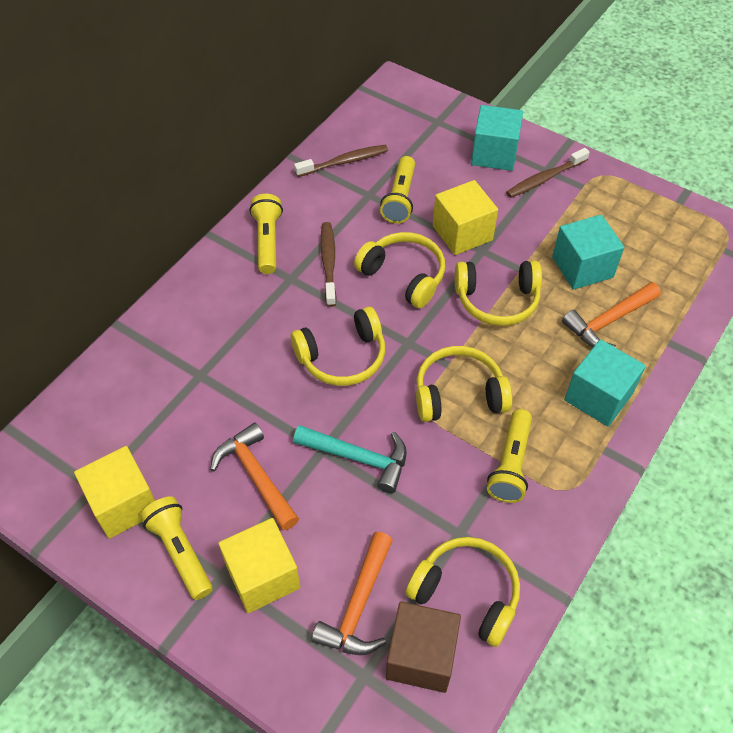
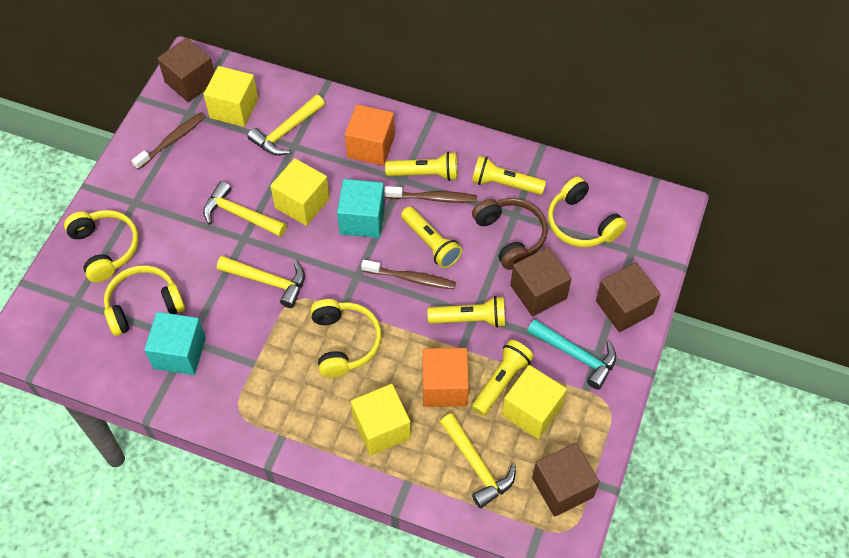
brown cube: [386,601,461,693] = 1 -> [157,38,215,102] [510,247,572,316] [532,443,600,517] [596,262,661,332] = 4
brown headphones: none = 0 -> [472,198,548,270] = 1
orange cube: none = 0 -> [345,104,395,166] [423,348,469,407] = 2
orange hammer: [210,423,299,530] [311,532,393,655] [562,282,661,348] = 3 -> none = 0
turquoise cube: [471,105,523,171] [552,215,624,290] [564,339,646,427] = 3 -> [144,312,206,375] [337,179,385,238] = 2
yellow cube: [74,446,155,539] [218,518,300,613] [433,180,498,255] = 3 -> [203,66,258,127] [270,158,330,226] [351,384,411,456] [502,365,567,439] = 4
yellow flashlight: [140,496,212,600] [249,194,283,274] [380,156,415,224] [487,409,532,503] = 4 -> [385,152,457,181] [401,207,462,268] [427,296,505,328] [472,156,546,195] [472,340,534,416] = 5
yellow hammer: none = 0 -> [203,181,287,237] [217,256,305,308] [247,95,325,156] [440,413,516,508] = 4
yellow headphones: [291,306,385,386] [354,232,445,308] [406,537,520,647] [416,346,512,422] [455,261,542,326] = 5 -> [64,210,139,283] [104,265,185,336] [311,299,382,378] [548,177,627,247] = 4

